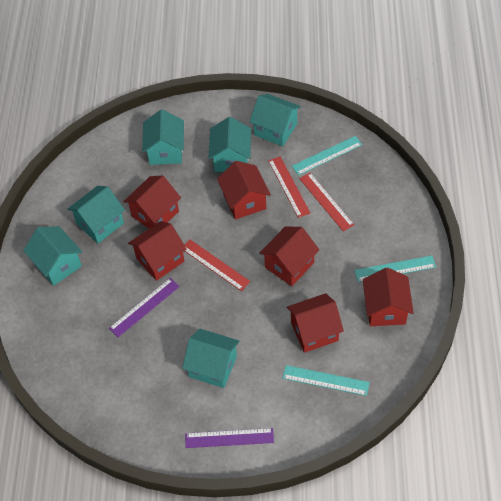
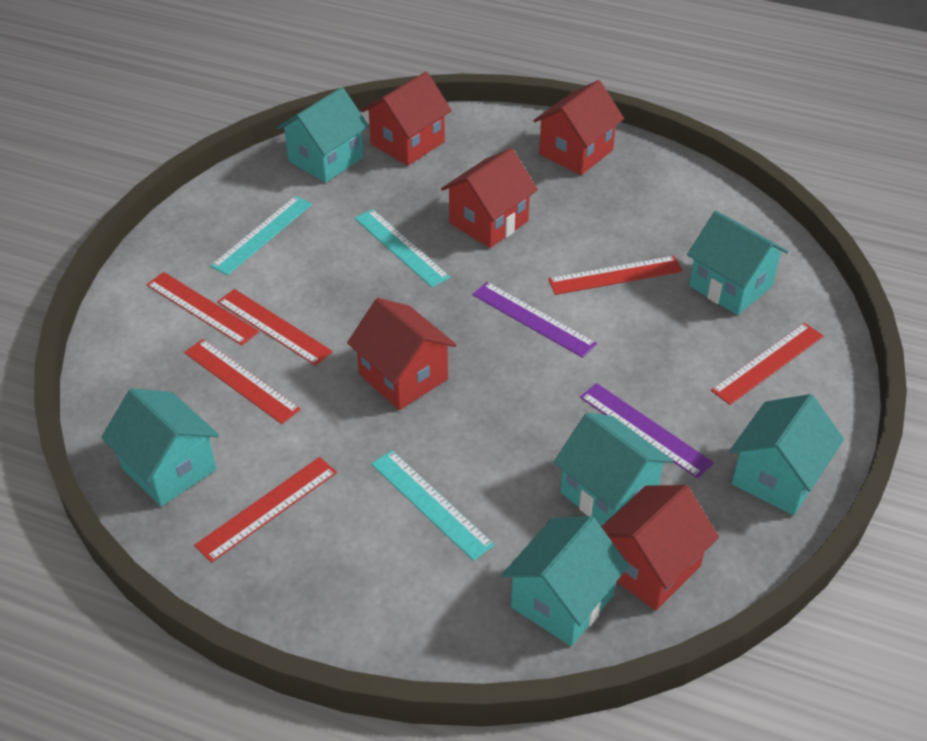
red house: [123,175,181,228] [128,221,187,281] [217,161,271,220] [259,226,319,286] [287,293,344,353] [363,268,413,326] = 6 -> [347,298,457,410] [361,72,452,166] [441,148,538,248] [533,80,624,175] [601,485,719,611] = 5
red ruler: [185,240,250,291] [268,157,310,218] [299,173,354,231] = 3 -> [146,272,259,345] [184,339,301,424] [194,457,337,563] [217,289,333,366] [548,256,683,295] [711,323,823,405] = 6

